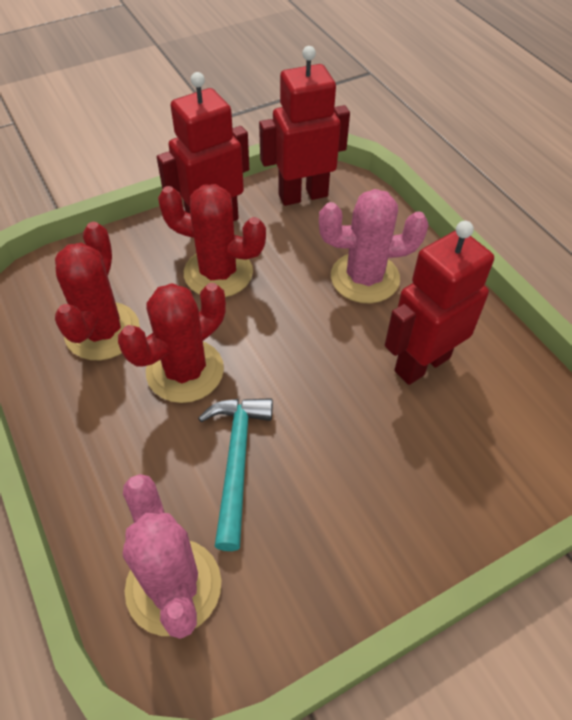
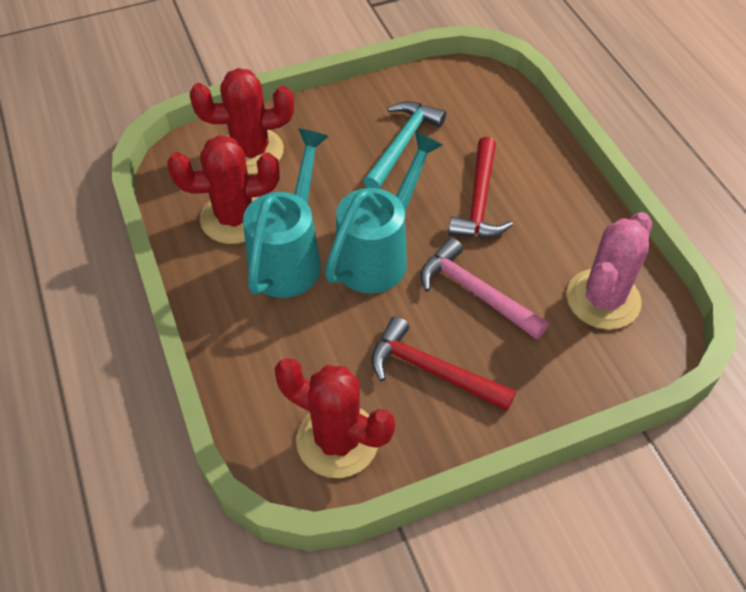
pink cactus: [123,474,221,639] [319,189,429,303] = 2 -> [566,212,652,330] = 1
pink hammer: none = 0 -> [421,238,548,340] = 1
red hammer: none = 0 -> [371,316,516,411] [448,137,513,238] = 2
red robot: [157,72,249,221] [259,46,350,206] [385,221,494,385] = 3 -> none = 0
turquoise watering can: none = 0 -> [243,128,329,298] [325,131,442,293] = 2

